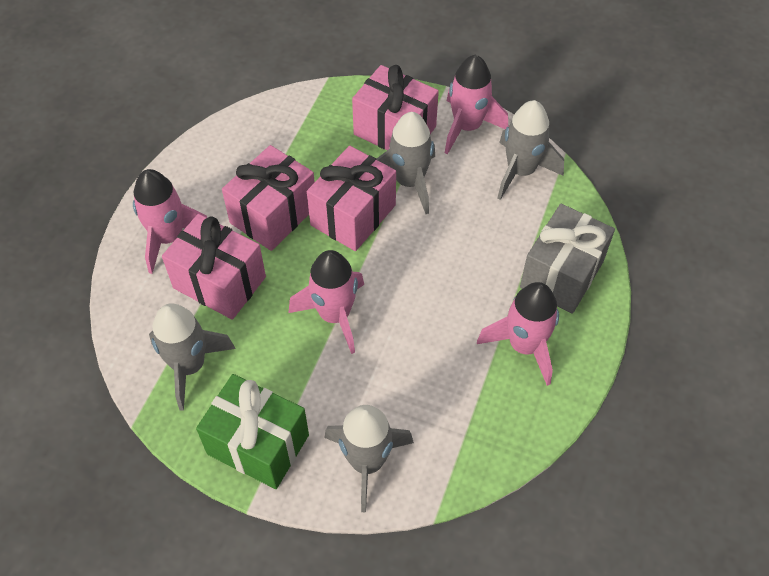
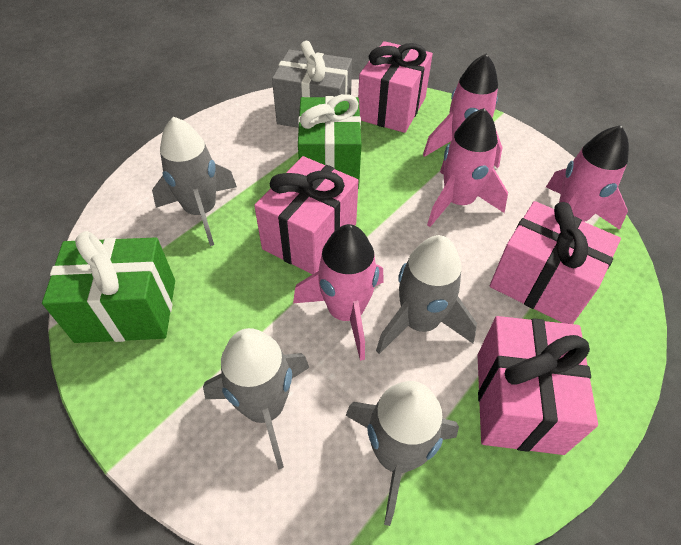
green gift: [196,374,309,489] = 1 -> [42,231,175,343] [298,94,361,189] = 2

